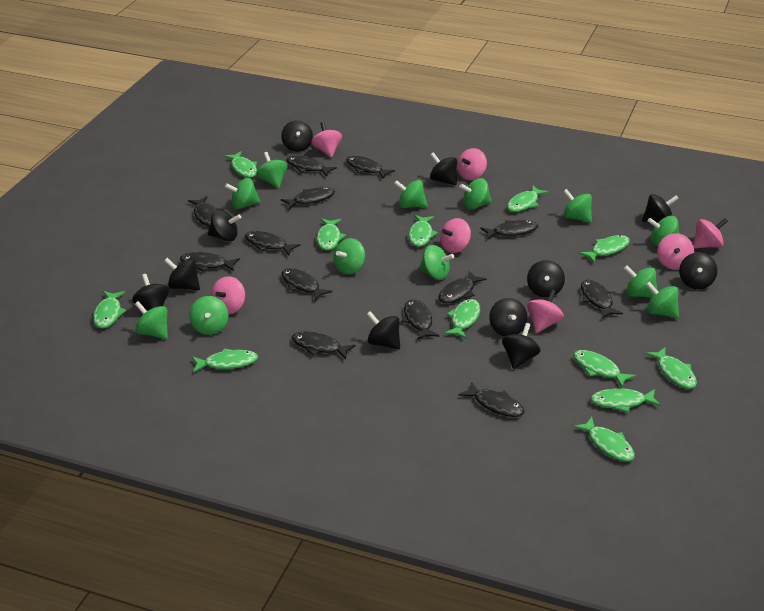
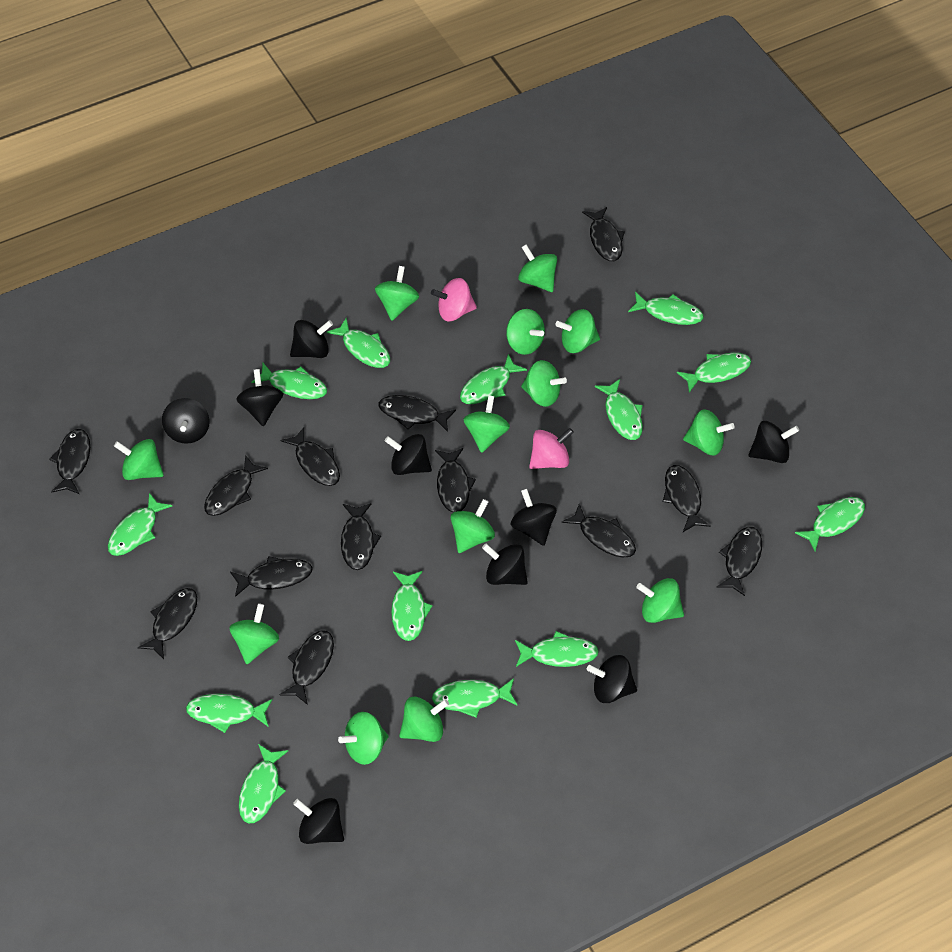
black spinning top: [132,274,169,311] [164,258,200,290] [208,209,241,242] [281,120,313,152] [367,311,400,349] [430,152,457,185] [489,298,527,336] [502,323,541,369] [527,260,565,297] [642,194,679,222] [679,252,717,289] = 11 -> [162,398,210,444] [236,369,283,426] [290,320,333,358] [293,798,344,844] [385,434,432,475] [482,544,528,585] [511,489,557,546] [587,655,637,703] [748,421,799,463] = 9
green fish: [93,291,127,328] [192,348,258,373] [224,151,257,178] [317,218,346,250] [408,215,438,247] [444,299,480,339] [507,185,549,212] [573,350,636,387] [573,417,635,462] [579,235,630,263] [590,388,661,413] [645,347,697,389] = 12 -> [108,493,172,556] [186,694,272,733] [239,744,288,823] [251,363,327,399] [327,318,390,368] [391,571,433,641] [432,678,518,718] [460,354,527,404] [515,631,599,667] [595,379,643,440] [628,292,704,325] [677,353,751,393] [795,497,865,551] = 13
green spinning top: [135,301,168,339] [189,296,229,335] [225,178,261,209] [256,152,288,188] [333,238,365,274] [394,180,428,208] [419,245,454,280] [459,178,492,209] [563,189,592,223] [624,265,657,298] [646,282,679,318] [648,216,679,246] = 12 -> [114,439,164,480] [229,603,279,664] [338,712,389,765] [375,266,419,321] [399,696,449,742] [451,499,495,553] [463,395,510,453] [506,309,545,355] [518,245,557,292] [521,360,567,407] [555,309,600,353] [636,578,684,623] [683,409,735,456] = 13
pink spinning top: [211,276,245,314] [311,122,342,157] [440,218,471,253] [457,148,487,180] [527,289,564,333] [657,233,694,270] [693,218,728,248] = 7 -> [431,278,477,321] [529,428,574,469] = 2

